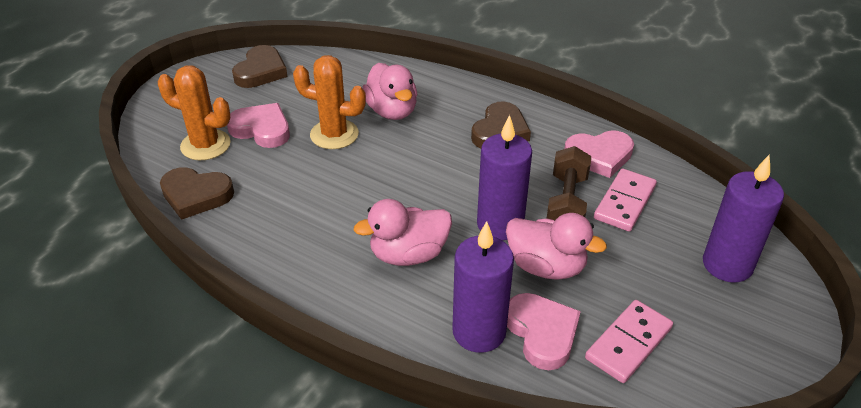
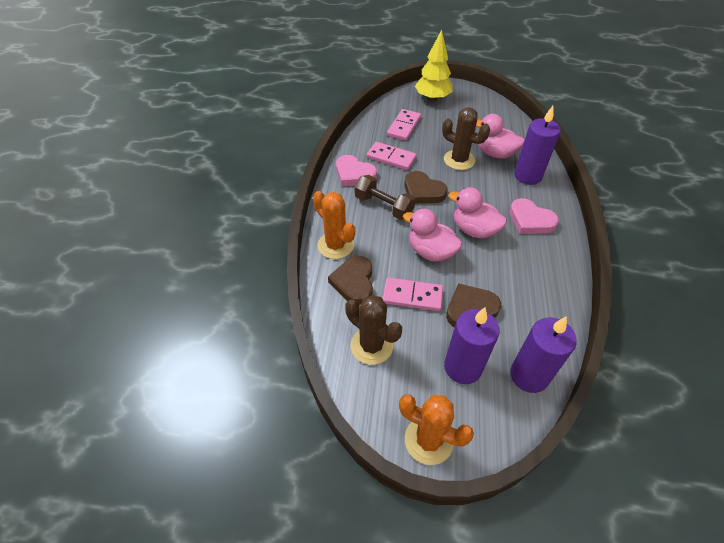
brown cactus: none = 0 -> [345,295,402,365] [442,107,490,170] = 2
pink domino: [585,300,673,383] [594,168,657,232] = 2 -> [367,142,417,170] [382,277,443,311] [387,109,421,141] = 3
pink heart: [227,103,290,148] [507,293,581,370] [564,130,634,178] = 3 -> [336,155,377,186] [509,198,559,234] = 2
yellow tree: none = 0 -> [415,29,453,101] = 1

